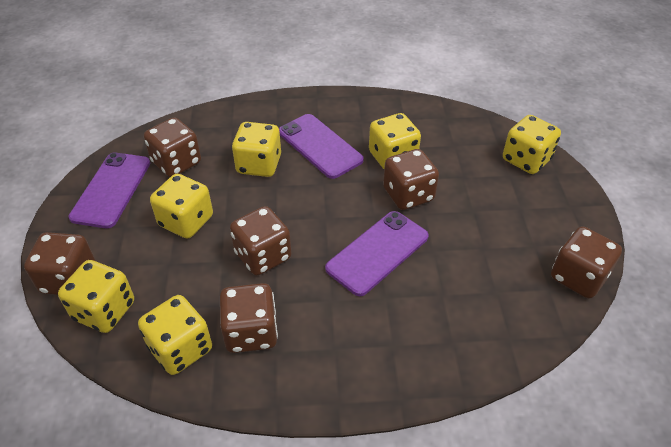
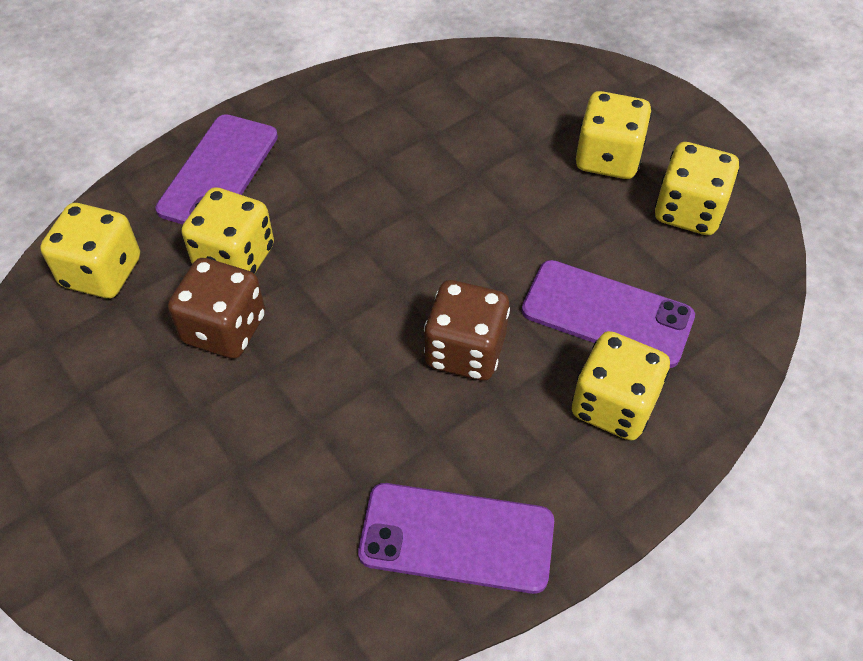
brown dice: [24,232,96,295] [144,117,201,177] [220,283,278,353] [230,206,291,276] [383,149,439,210] [551,226,622,298] = 6 -> [168,258,265,359] [424,280,510,381] = 2
yellow dice: [58,260,134,333] [138,295,212,375] [150,174,213,239] [232,122,281,177] [369,113,421,169] [503,115,561,174] = 6 -> [40,203,140,298] [182,187,274,274] [572,331,670,441] [576,91,652,179] [655,142,739,235] = 5

